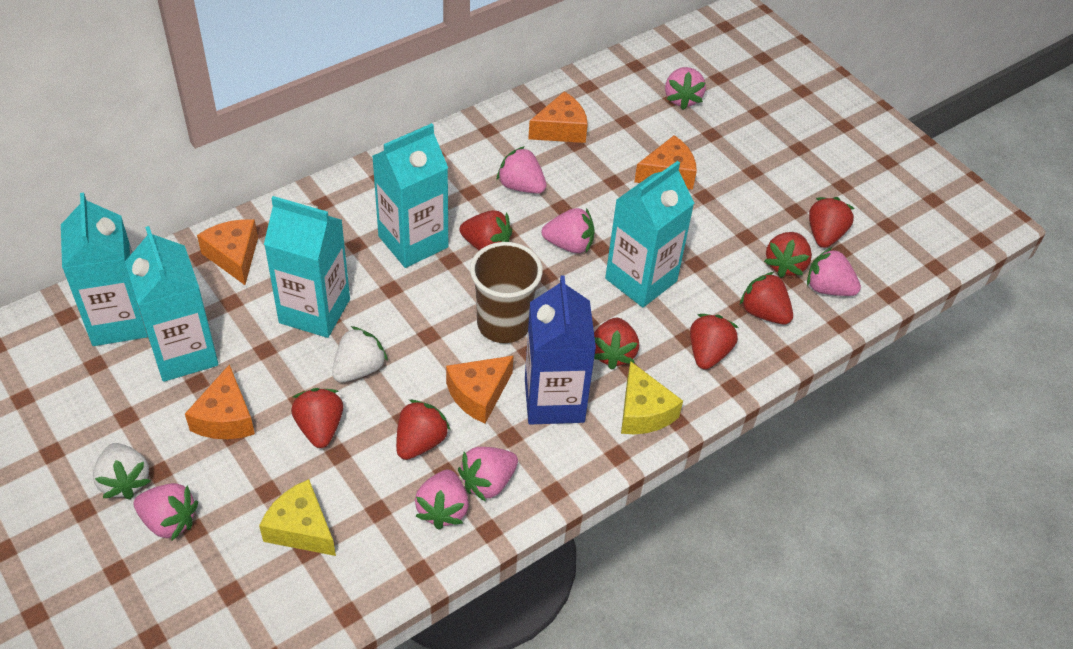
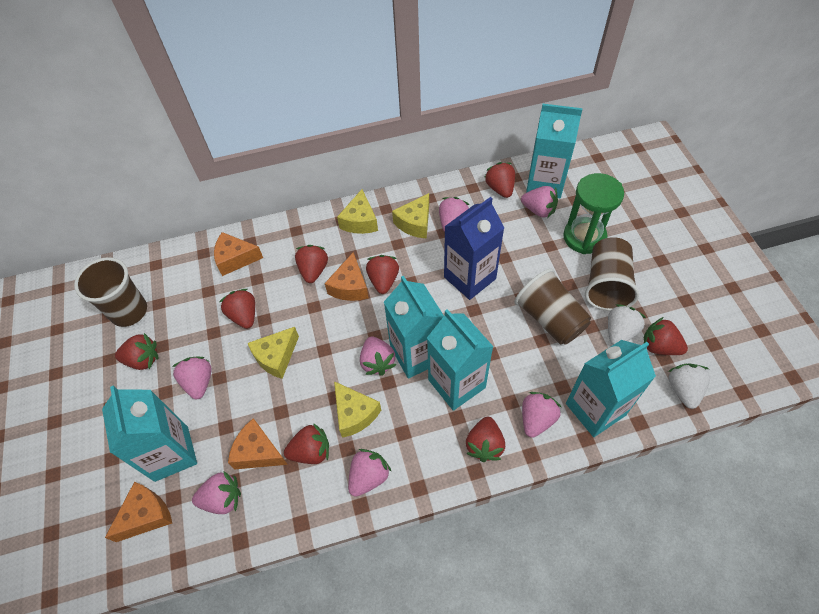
brown cup: [470,242,543,343] = 1 -> [74,257,147,327] [515,269,591,345] [585,237,639,311] = 3
green hourglass: none = 0 -> [563,173,624,254] = 1
orange cheese: [185,364,255,439] [197,219,258,285] [446,355,514,424] [528,91,588,143] [634,135,697,190] = 5 -> [105,481,172,542] [214,232,263,276] [228,418,288,469] [325,252,369,301] = 4
yellow cheese: [259,479,336,556] [621,361,683,434] = 2 -> [248,327,299,379] [334,381,381,438] [337,189,378,234] [392,193,429,239] = 4

